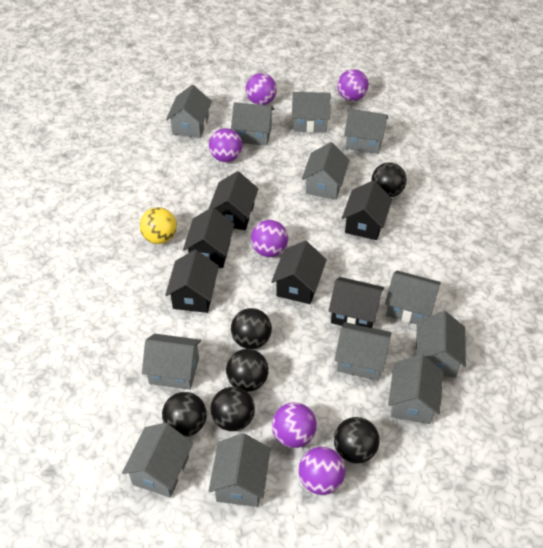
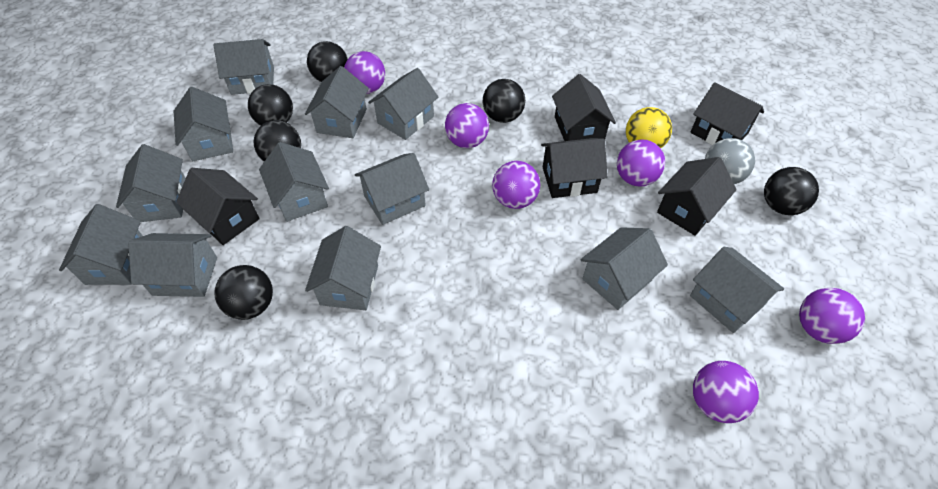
black house: [165,250,219,313] [183,207,235,268] [209,171,258,230] [271,241,327,304] [329,277,384,328] [342,180,392,240] = 6 -> [176,168,260,245] [541,138,608,198] [552,74,616,141] [657,157,737,236] [690,82,764,145] = 5
grey ball: none = 0 -> [705,138,755,184] = 1

